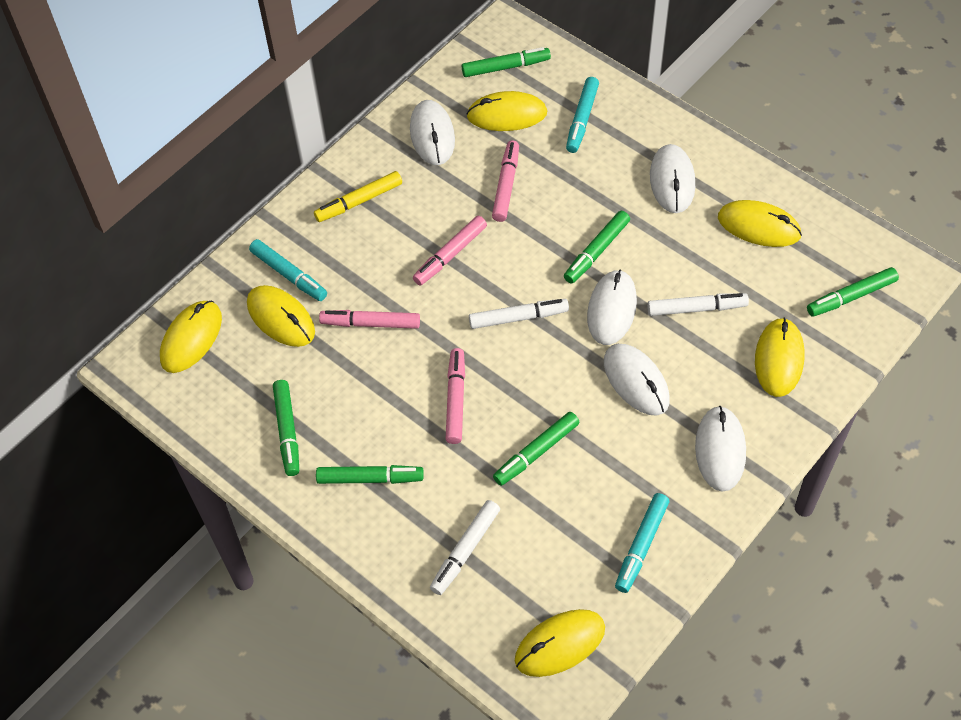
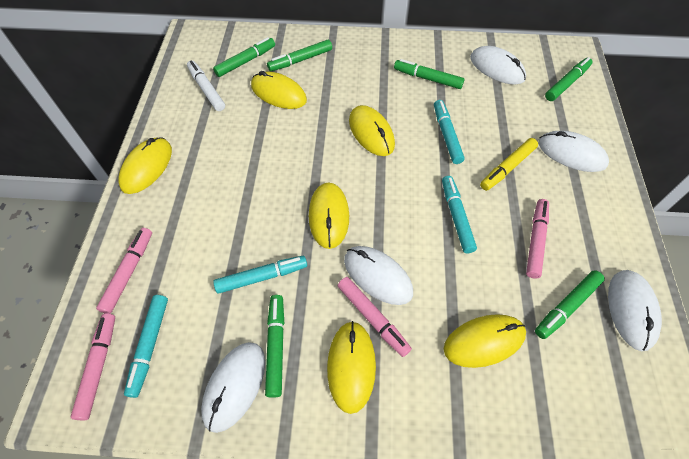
turquoise marker: [249,239,327,301] [566,77,599,153] [615,493,669,593] = 3 -> [124,295,168,398] [213,256,307,294] [434,100,465,164] [442,176,477,253] = 4
white marker: [430,500,500,595] [469,299,569,329] [647,293,749,316] = 3 -> [187,60,225,111] = 1

